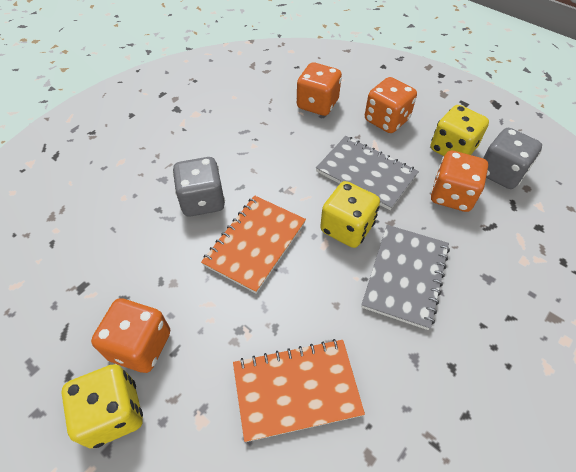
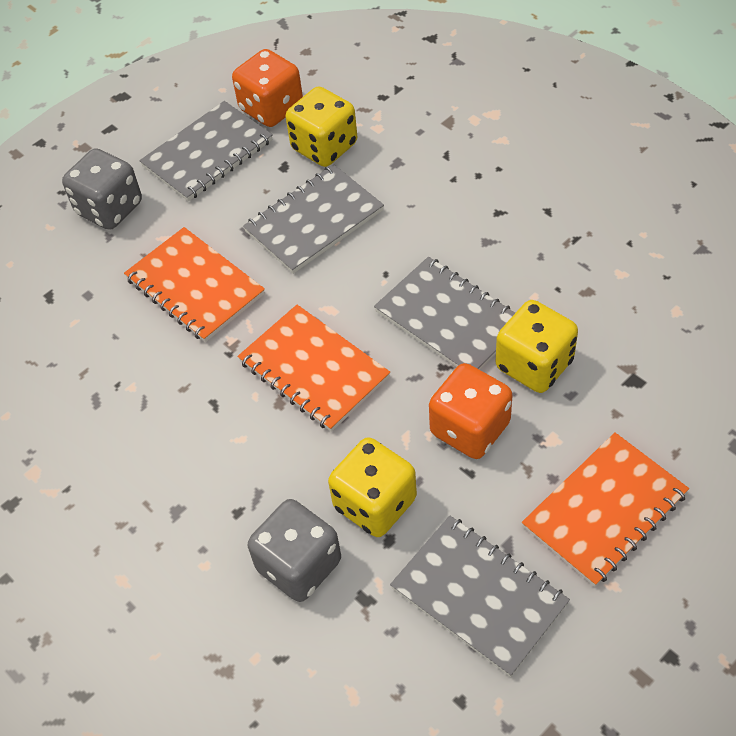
grey notebook: [316,136,419,210] [361,225,450,330] = 2 -> [139,101,273,202] [243,165,384,274] [374,257,515,370] [390,516,570,677] = 4
orange dice: [91,298,170,373] [297,62,342,116] [365,77,417,133] [431,151,488,212] = 4 -> [232,49,303,127] [429,363,512,459] = 2
orange notebook: [201,195,306,294] [233,339,365,442] = 2 -> [124,227,265,342] [238,305,390,432] [522,432,689,587] = 3

